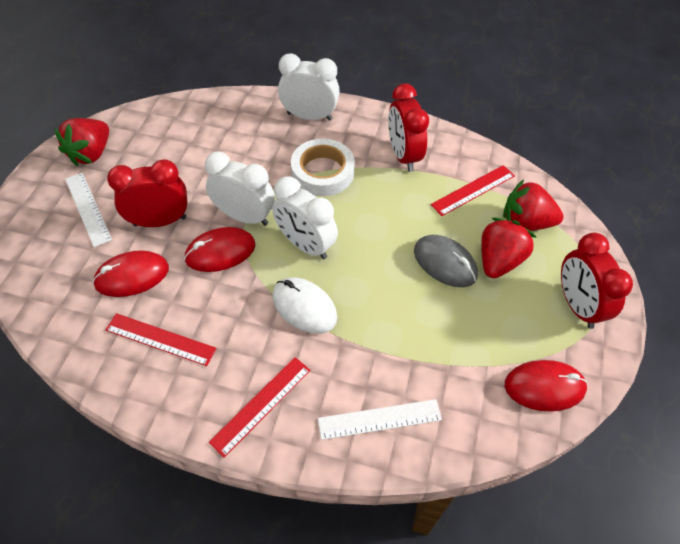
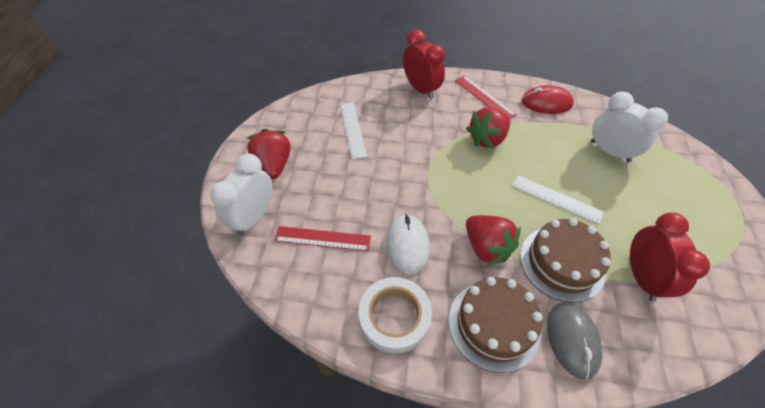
brown cake: none = 0 -> [449,277,543,373] [520,218,611,303] = 2
red clock: [107,159,188,227] [388,83,429,172] [561,233,633,329] = 3 -> [403,30,445,99] [630,212,710,302] = 2
red mouse: [93,250,169,297] [184,227,256,272] [505,360,588,412] = 3 -> [521,85,574,114] = 1
red ruler: [105,313,216,366] [208,357,310,458] [431,165,515,216] = 3 -> [274,226,371,251] [455,75,516,119] = 2
white clock: [205,152,275,226] [272,176,338,259] [278,53,340,121] = 3 -> [210,153,272,235] [591,91,668,162] = 2

